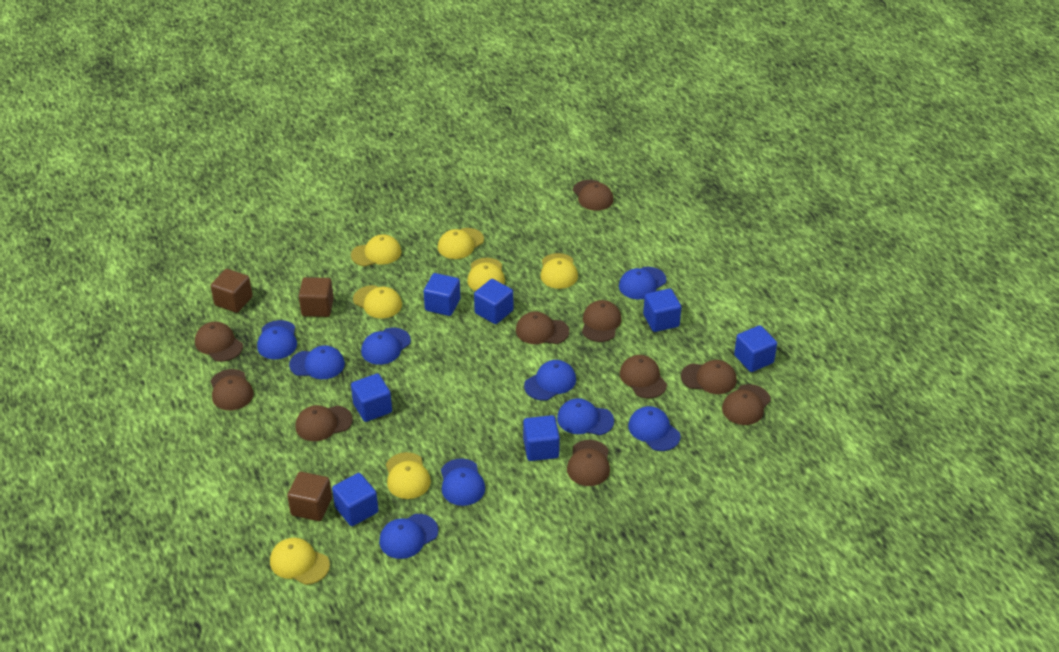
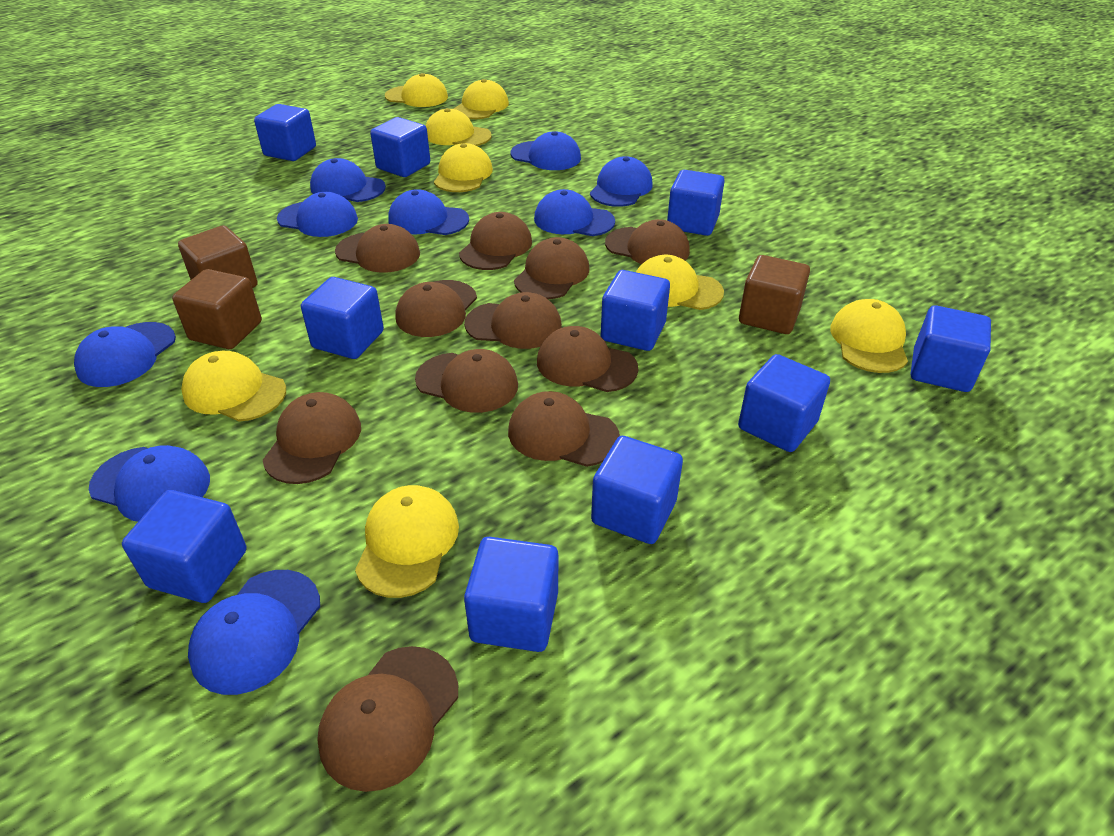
blue cube: [332,473,378,526] [351,373,392,422] [424,273,461,316] [474,279,513,324] [523,415,560,461] [643,289,682,332] [734,325,777,372] = 7 -> [122,490,246,603] [254,104,316,161] [301,277,384,359] [370,117,430,177] [464,537,558,652] [591,436,683,544] [601,270,670,351] [667,170,725,236] [738,354,830,452] [911,305,991,392] = 10
brown cap: [195,322,243,362] [211,369,254,410] [295,405,353,441] [516,311,569,344] [567,440,610,486] [573,180,614,211] [582,300,622,342] [620,355,667,398] [681,360,737,394] [722,384,771,425] = 10 -> [263,392,361,484] [317,646,458,792] [335,224,420,273] [396,280,477,337] [415,349,518,413] [459,212,532,270] [464,292,562,349] [508,391,620,467] [514,237,589,299] [537,326,638,392] [605,219,690,264] = 11
yellow cap: [270,538,330,585] [351,234,402,267] [353,285,402,318] [386,452,431,499] [438,228,484,259] [467,258,505,291] [540,253,578,289] = 7 -> [181,351,286,422] [355,485,459,598] [385,73,448,107] [426,108,492,146] [434,143,493,192] [454,79,509,119] [636,255,724,310] [830,299,908,373] = 8

